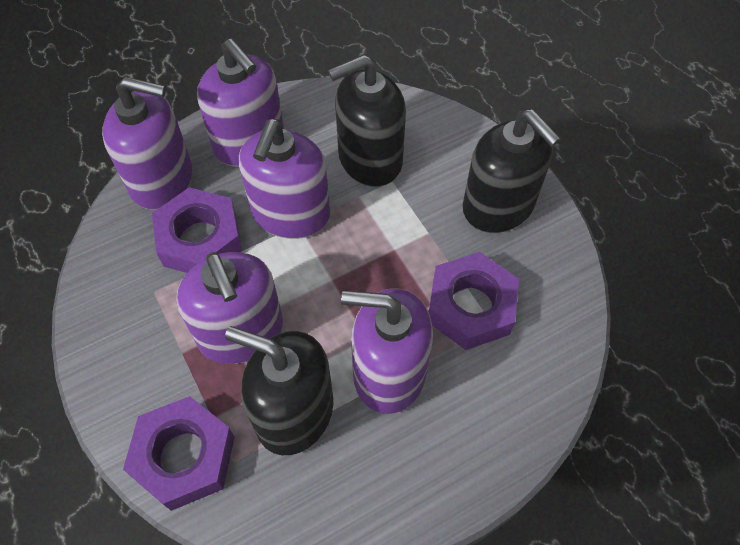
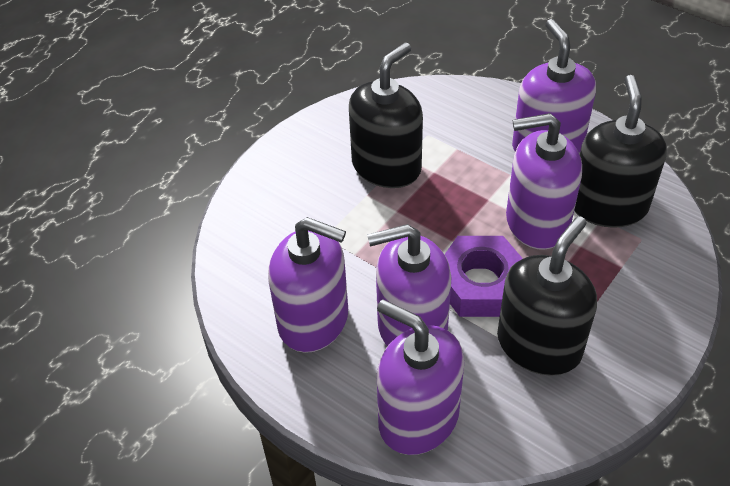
purple nut: [123,396,234,511] [152,187,242,273] [429,252,519,350] = 3 -> [444,236,523,317] = 1

